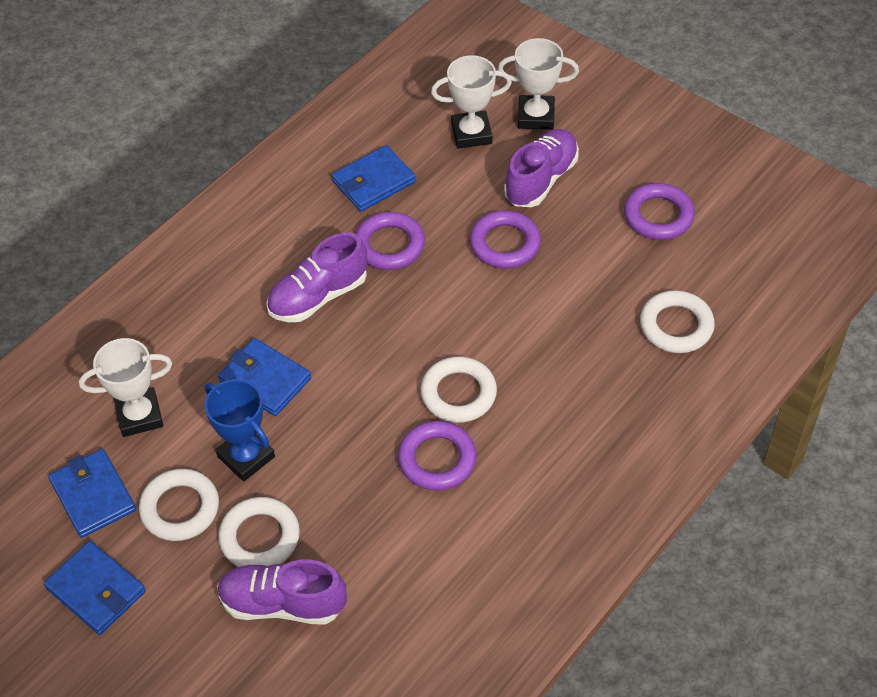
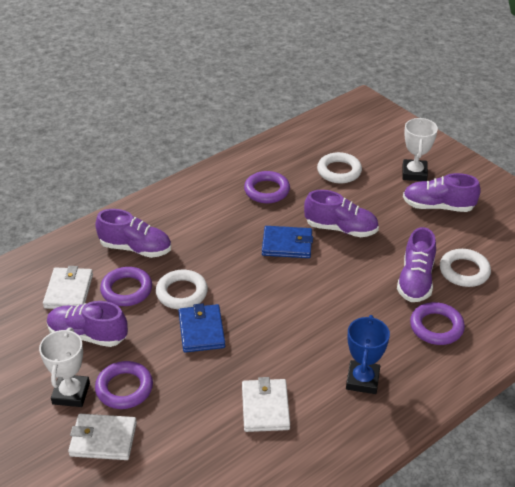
blue wallet: [44,541,146,635] [48,449,136,538] [218,338,311,416] [332,145,416,212] = 4 -> [178,303,225,353] [262,226,313,258] = 2
purple shoe: [217,560,347,625] [267,232,367,322] [504,129,579,207] = 3 -> [47,301,128,347] [95,209,171,258] [304,190,379,237] [397,227,436,302] [403,173,481,212] = 5
white ring: [139,469,219,541] [218,497,300,567] [421,357,497,423] [640,290,715,353] = 4 -> [156,270,208,309] [317,152,362,183] [440,249,491,287] = 3
white trophy: [79,338,172,437] [431,55,512,149] [498,38,579,130] = 3 -> [39,327,90,407] [403,118,438,181] = 2
white wallet: none = 0 -> [43,266,93,309] [68,414,137,460] [242,377,290,432] = 3

